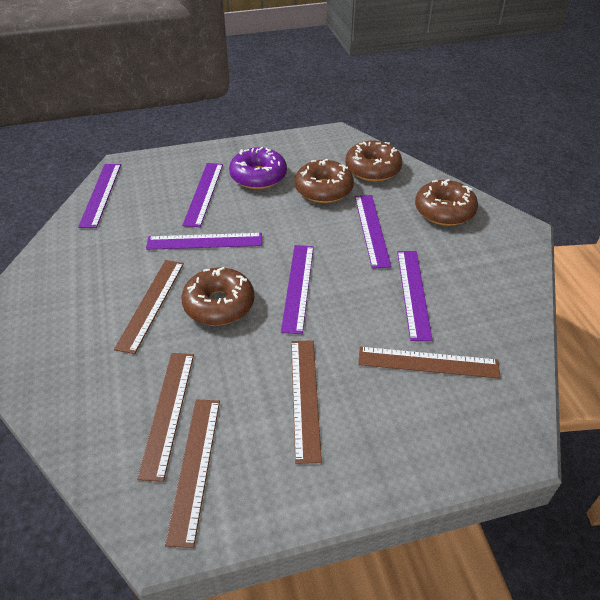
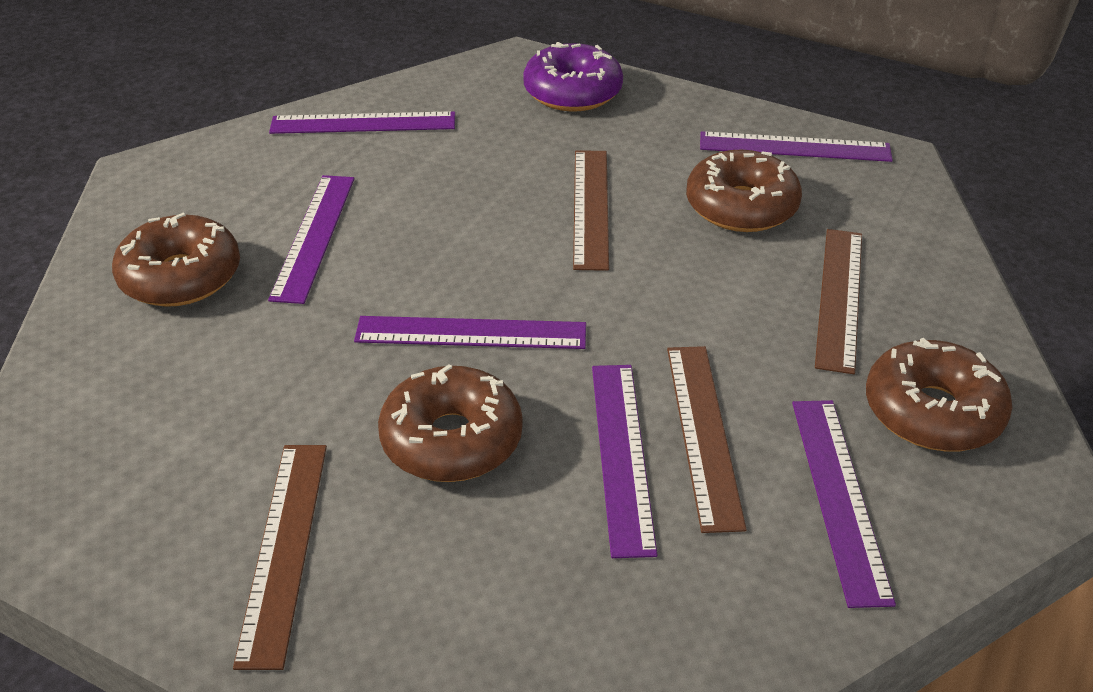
brown ruler: [114,260,184,354] [137,353,194,482] [165,399,220,548] [291,340,322,464] [358,347,501,379] = 5 -> [233,445,327,670] [573,150,609,271] [667,346,747,533] [815,229,862,374] = 4

